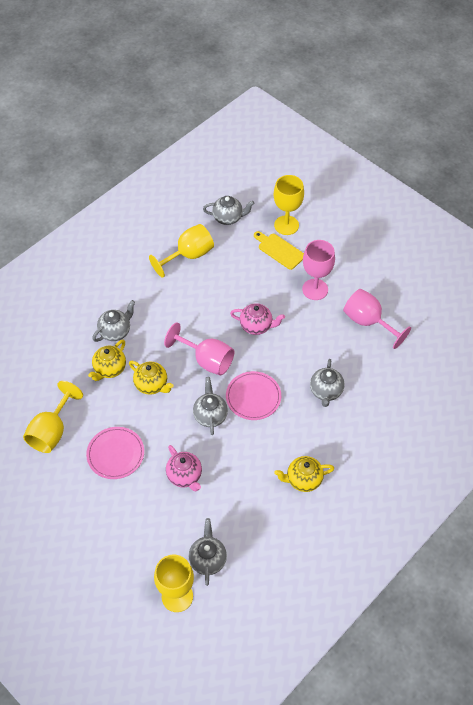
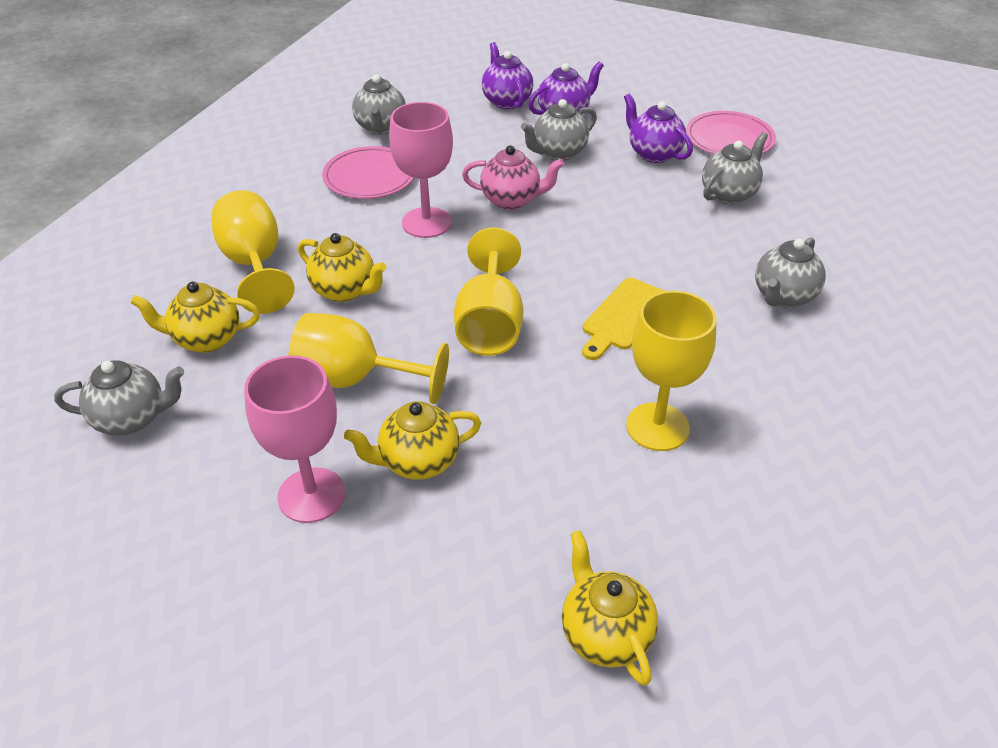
pink goblet: [164,322,234,376] [302,240,335,300] [343,289,411,349] = 3 -> [244,355,346,523] [389,102,453,238] = 2
pink teapot: [166,445,202,492] [230,303,285,335] = 2 -> [462,145,564,210] = 1
purple teapot: none = 0 -> [482,42,533,109] [528,61,604,115] [624,93,693,163] = 3
yellow teapot: [88,340,126,381] [129,361,174,395] [274,456,334,492] = 3 -> [130,282,260,353] [298,233,386,302] [344,401,481,480] [562,530,658,686] = 4

